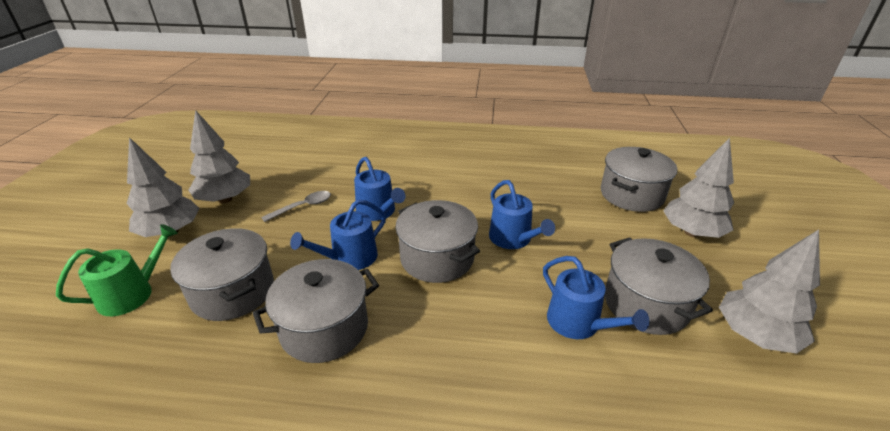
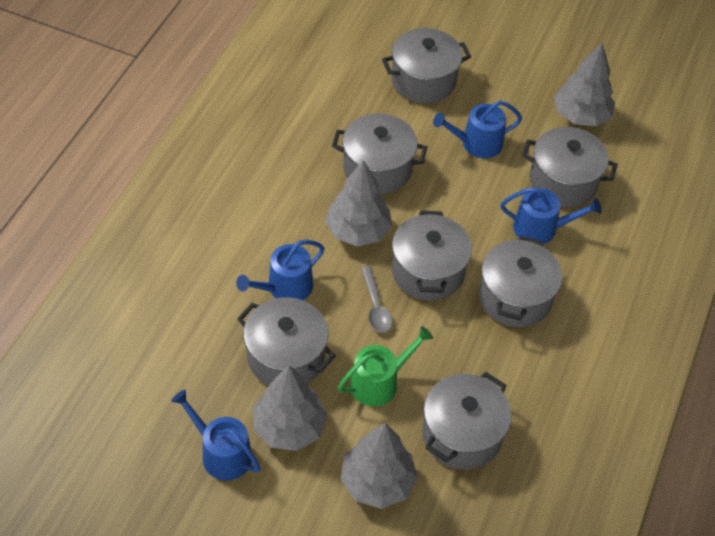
grey pot: [170,228,274,321] [253,259,379,363] [395,200,480,283] [601,147,677,212] [605,237,713,335] = 5 -> [237,297,336,386] [332,114,427,194] [382,28,471,103] [392,211,472,301] [422,372,511,470] [479,236,562,327] [522,127,618,207] = 7

